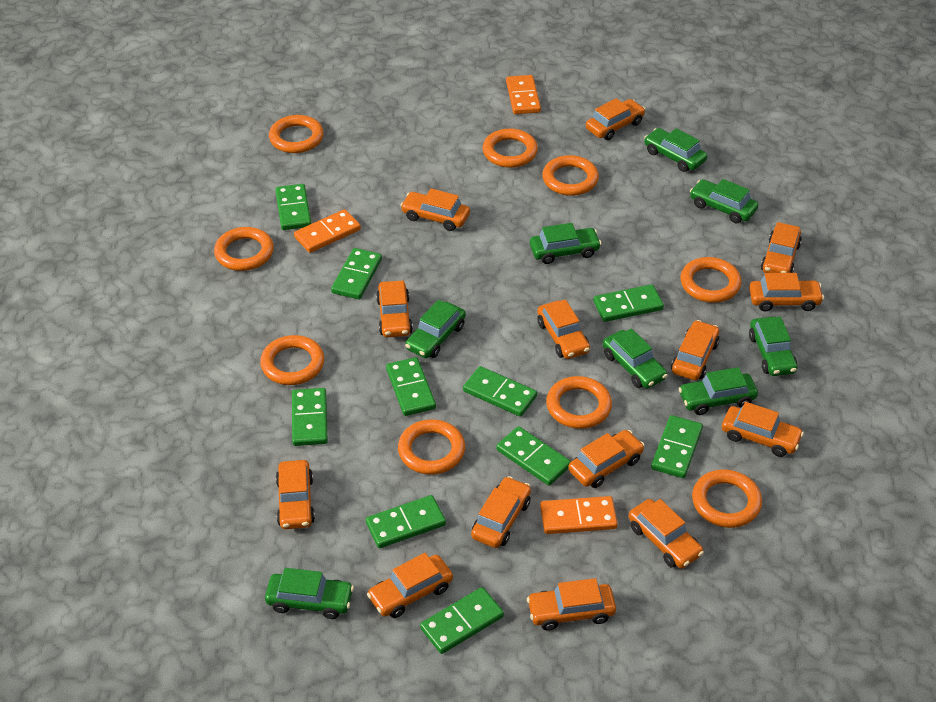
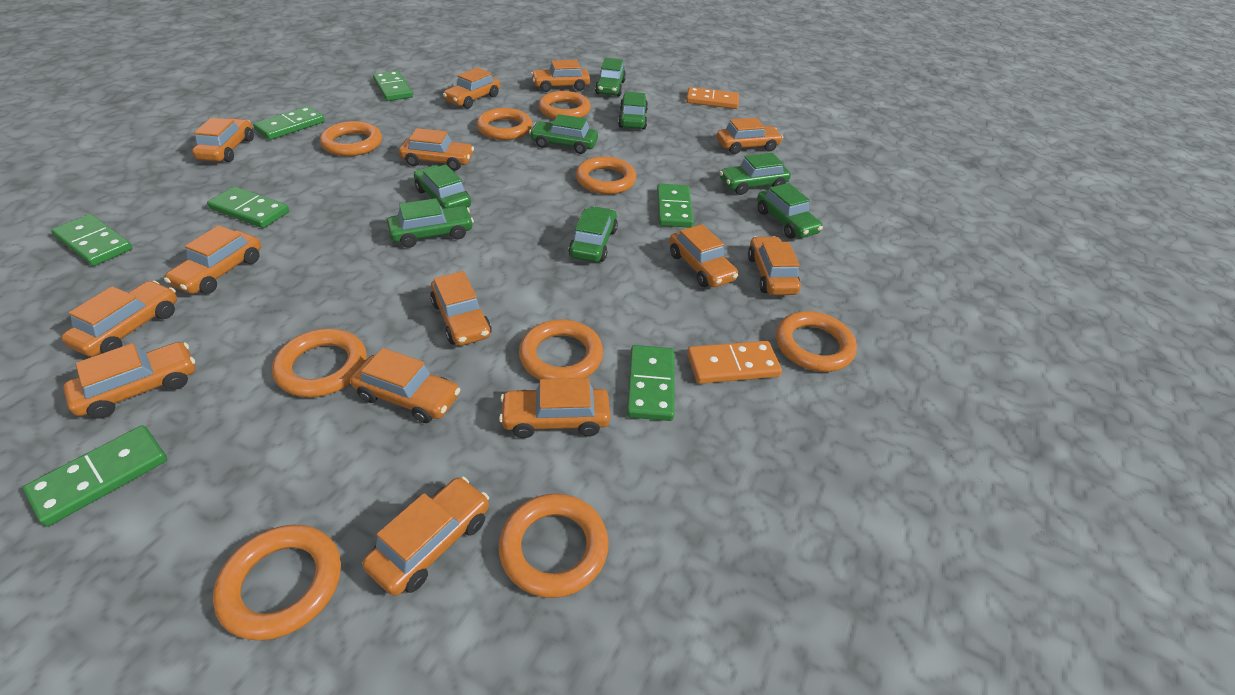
green domino: [275,184,311,230] [292,388,328,446] [331,248,382,299] [366,495,446,548] [386,357,436,416] [420,587,504,654] [463,366,537,417] [496,426,571,486] [593,284,664,322] [651,415,703,478] = 10 -> [23,425,167,526] [51,214,132,266] [207,186,289,228] [253,106,325,140] [373,71,413,101] [627,345,675,421] [657,184,694,228] = 7
orange domino: [294,209,361,253] [506,75,541,114] [540,496,618,534] = 3 -> [686,87,739,109] [687,341,782,384] = 2

